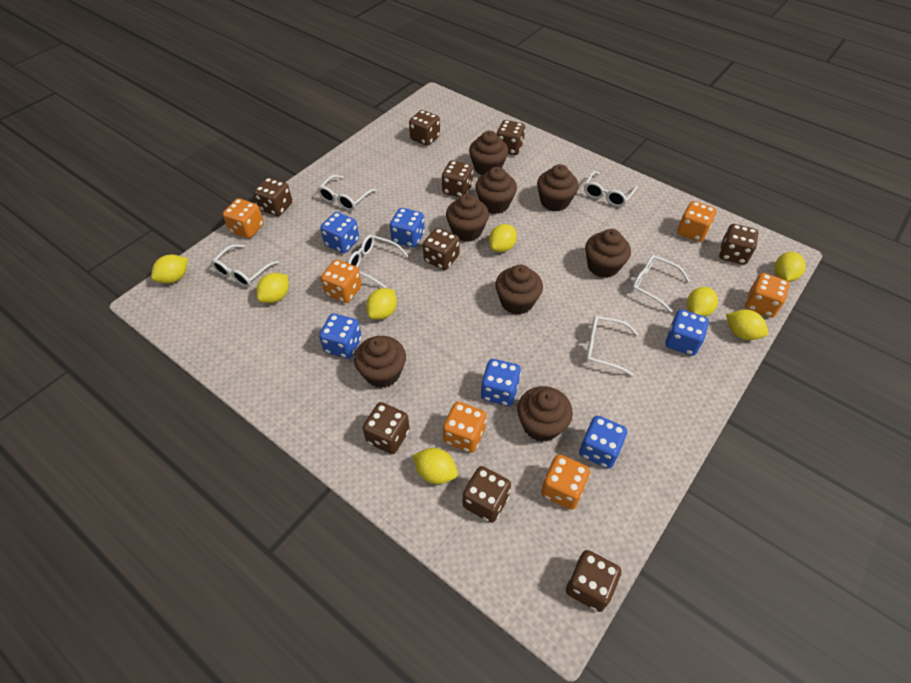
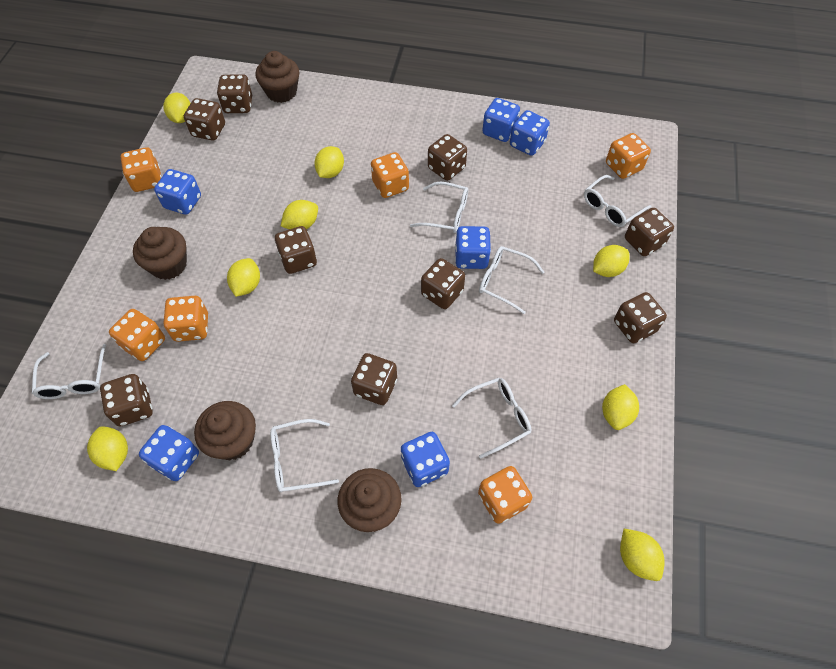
brown cupcake: [354,336,406,388] [446,194,489,242] [469,131,508,175] [475,167,517,214] [495,265,543,315] [517,386,573,442] [537,164,579,211] [585,229,631,278] = 8 -> [133,227,187,280] [194,401,256,460] [256,51,299,103] [338,468,402,532] = 4

